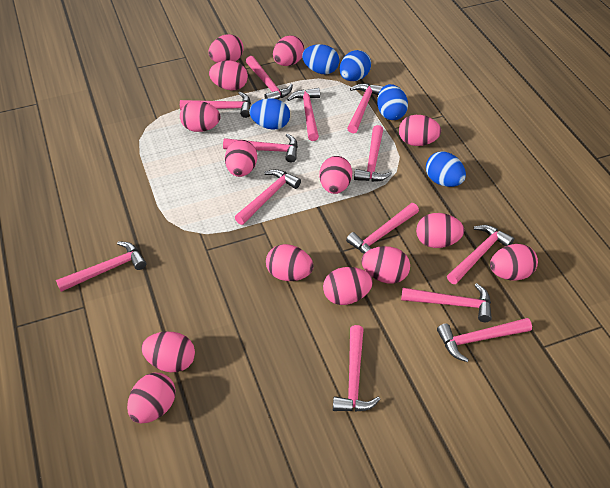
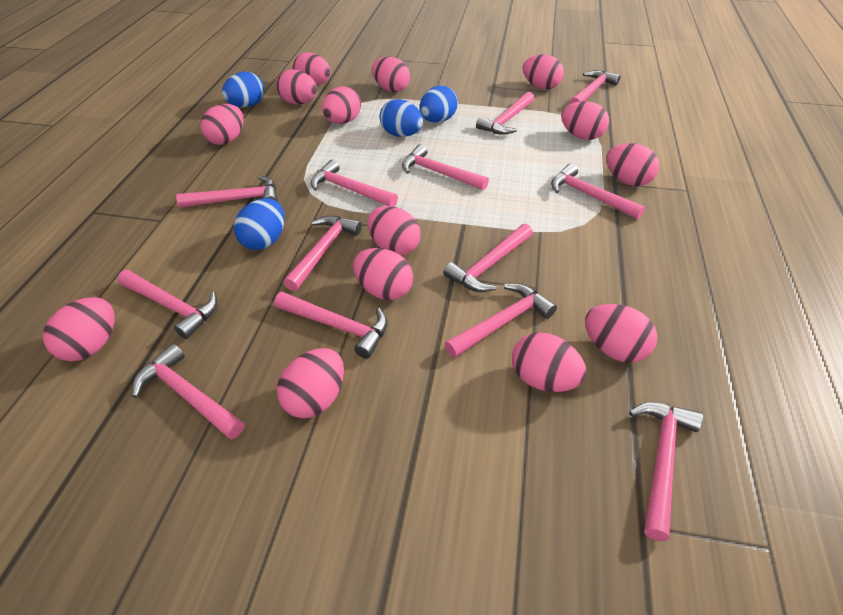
blue egg: [249,98,290,130] [302,44,339,74] [340,50,371,81] [377,84,408,120] [426,151,466,187] = 5 -> [222,72,265,108] [234,198,284,250] [380,99,423,137] [419,85,458,123] = 4

